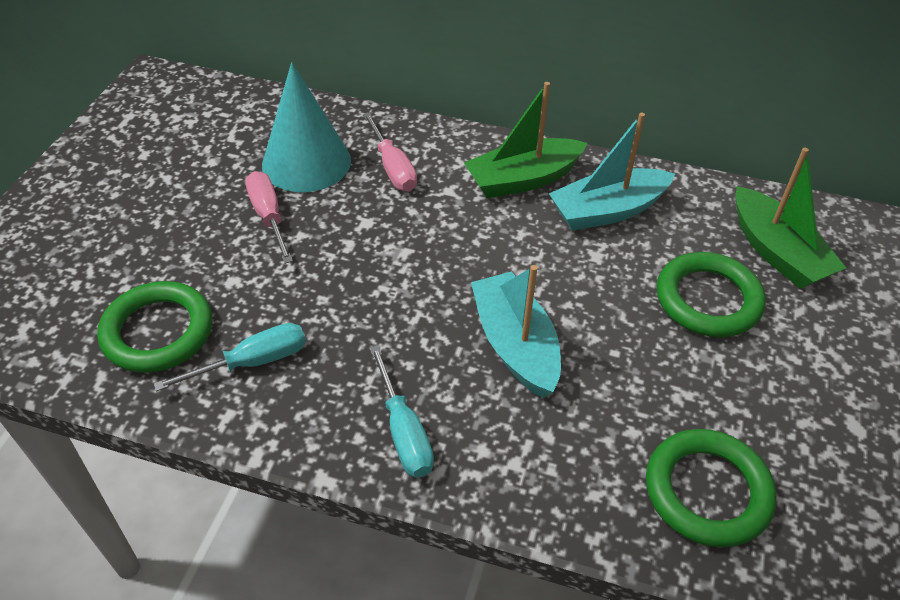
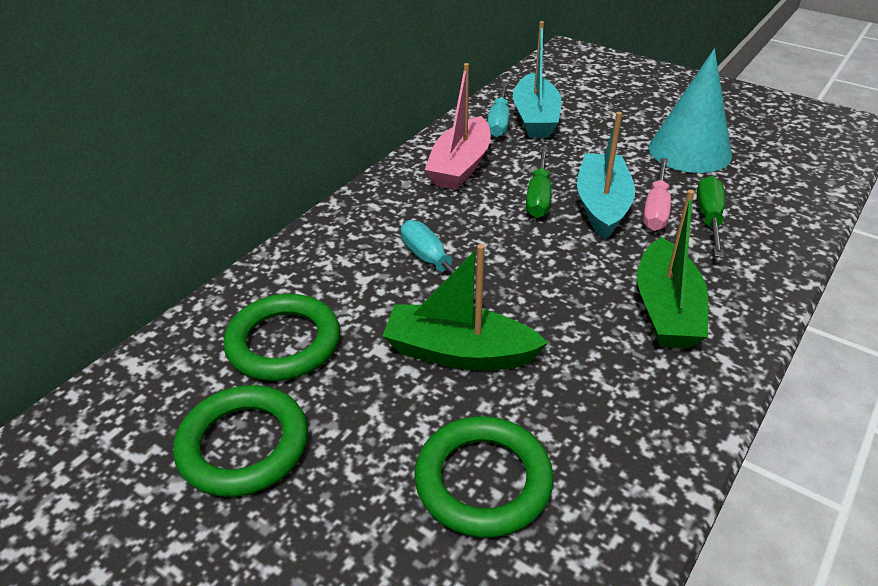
green screwdriver: none = 0 -> [526,147,551,218] [697,176,725,258] = 2
pink boat: none = 0 -> [425,63,491,190] = 1
pink screwdriver: [245,171,293,264] [363,113,417,191] = 2 -> [643,158,671,231] = 1

